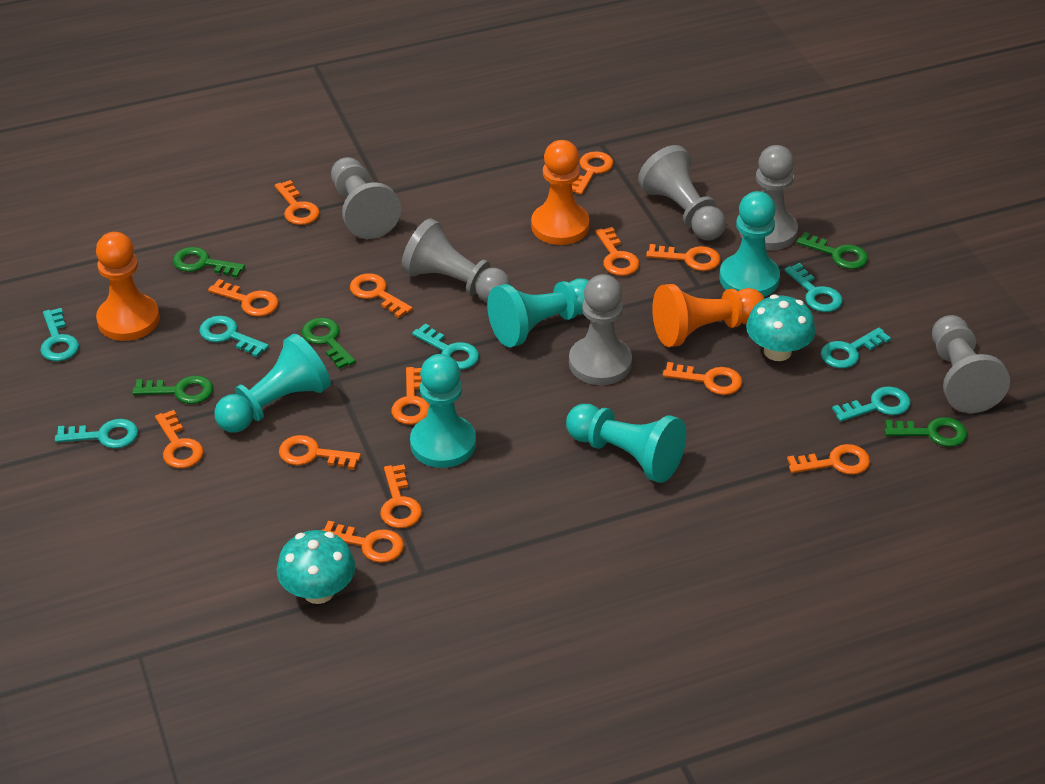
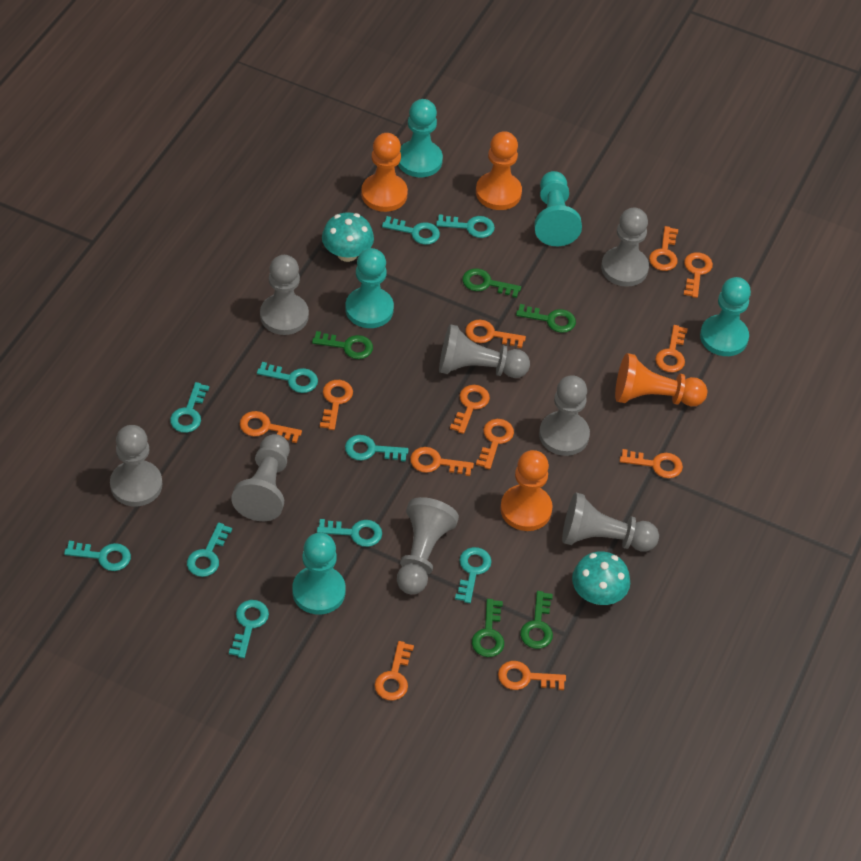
grey pawn: [331,157,401,239] [401,218,511,302] [569,274,632,385] [638,145,726,240] [739,145,798,250] [932,315,1010,413] = 6 -> [110,425,162,507] [231,434,290,521] [260,255,309,335] [397,497,459,594] [439,324,530,378] [539,375,590,456] [562,492,659,552] [601,208,649,287] = 8
orange key: [155,410,204,468] [208,279,278,316] [275,180,320,225] [279,435,361,470] [322,521,404,563] [350,273,413,318] [380,464,422,528] [391,367,429,425] [572,151,614,195] [596,227,640,276] [646,244,721,271] [663,362,742,395] [787,444,870,475] = 13 -> [240,411,302,443] [320,380,353,430] [375,641,414,701] [410,447,474,476] [450,385,490,434] [465,320,526,348] [476,419,514,469] [498,661,566,690] [620,449,683,478] [649,226,678,271] [655,325,688,372] [684,252,713,298] = 12
orange pawn: [96,232,160,341] [531,140,589,245] [652,284,765,347] = 3 -> [361,133,408,212] [476,131,522,210] [500,450,552,531] [615,353,707,406] = 4
turquoise key: [40,308,79,361] [55,419,138,449] [199,316,269,357] [412,323,479,370] [785,263,843,312] [821,327,891,368] [832,386,911,422] = 7 -> [64,541,131,571] [170,382,209,433] [187,522,232,577] [229,600,269,658] [257,362,318,393] [317,519,382,547] [345,435,408,462] [382,216,440,245] [436,214,495,238] [455,547,492,603] = 10

